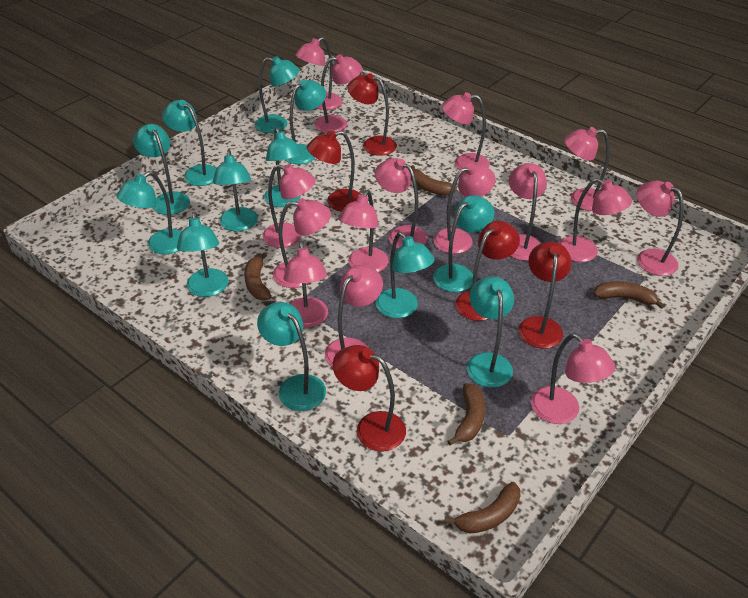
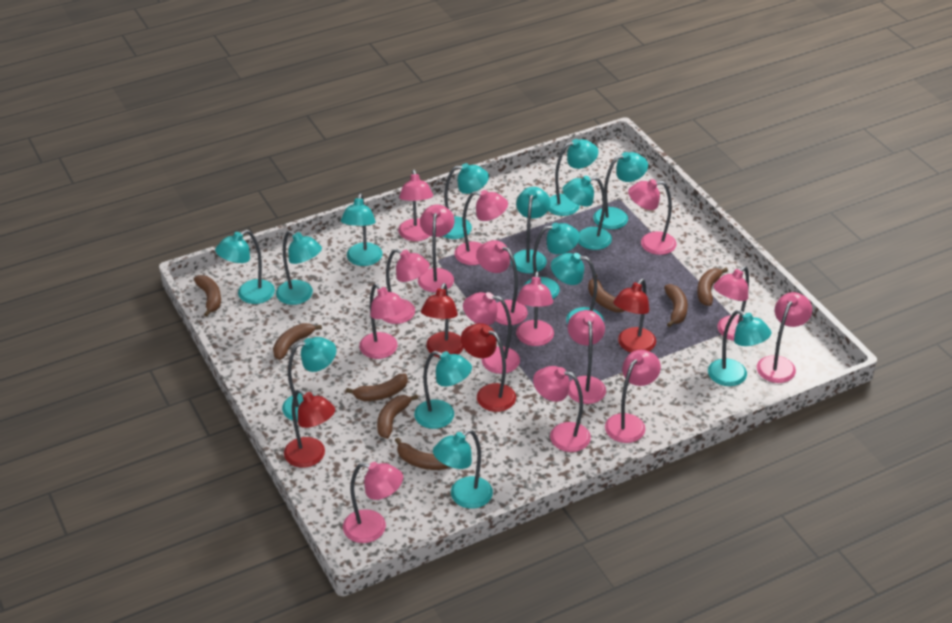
brown banana: [244,253,271,300] [411,165,457,196] [444,482,521,533] [447,383,485,445] [594,282,665,309] = 5 -> [194,275,221,317] [273,323,322,360] [346,374,408,401] [377,394,418,439] [395,438,449,470] [588,274,625,312] [664,284,688,327] [697,268,728,306] = 8
red lamp: [307,130,362,212] [333,345,406,451] [347,73,397,156] [455,221,520,321] [519,242,572,348] = 5 -> [284,389,335,468] [421,283,464,358] [461,323,516,412] [613,279,656,352] = 4
turquoise lamp: [116,171,182,254] [133,124,190,215] [162,100,217,186] [177,212,229,297] [213,150,258,231] [255,56,299,133] [257,302,326,411] [264,127,302,207] [285,80,326,164] [376,232,435,318] [433,195,495,292] [467,277,514,388] = 12 -> [215,230,275,304] [276,230,322,305] [282,337,336,422] [341,193,382,266] [414,351,472,429] [433,429,493,509] [443,163,489,239] [511,187,550,273] [524,223,580,299] [548,139,598,216] [551,253,604,324] [562,176,612,250] [593,152,648,230] [708,310,771,386] = 14

